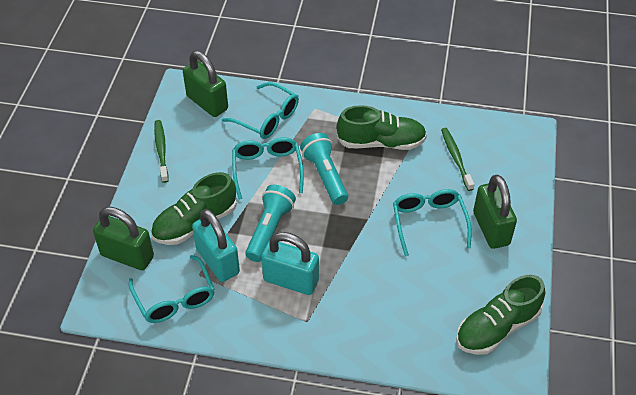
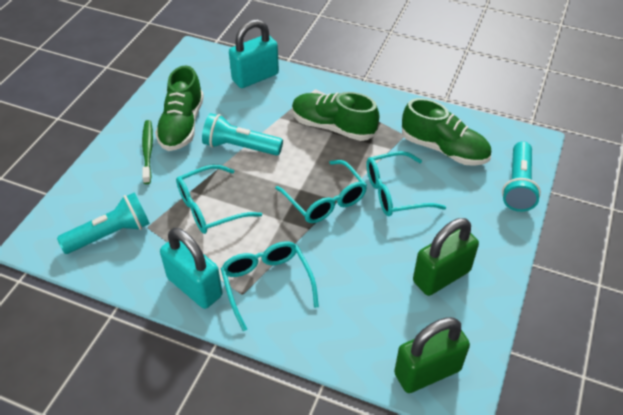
green padlock: [93,207,154,270] [183,51,228,117] [473,174,517,249] = 3 -> [394,317,470,393] [413,218,479,296] = 2
green toothbrush: [154,120,169,183] [441,128,475,191] = 2 -> [142,120,153,184] = 1
turquoise flashlight: [245,185,296,262] [300,133,348,205] = 2 -> [57,193,150,254] [202,113,283,156] [502,141,541,212] = 3

